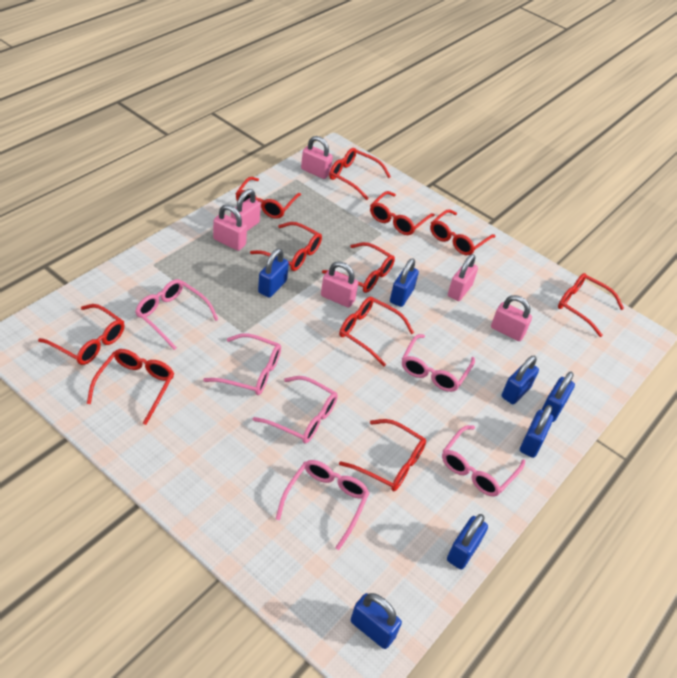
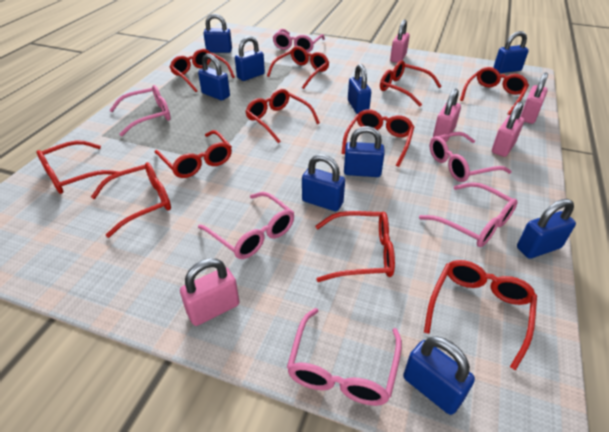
blue padlock: [258,249,289,298] [351,593,402,649] [390,258,419,307] [447,514,488,570] [501,356,539,404] [520,405,554,458] [541,372,575,422] = 7 -> [198,54,230,100] [203,14,232,53] [235,36,265,81] [302,154,345,211] [344,126,385,177] [348,64,371,114] [403,336,475,415] [493,31,529,73] [517,199,576,259] = 9
pink padlock: [213,205,247,251] [231,189,261,231] [301,136,333,179] [321,261,358,308] [448,254,478,301] [491,295,532,341] = 6 -> [180,258,240,326] [390,20,410,63] [433,89,461,142] [492,102,524,157] [520,72,548,124] = 5

